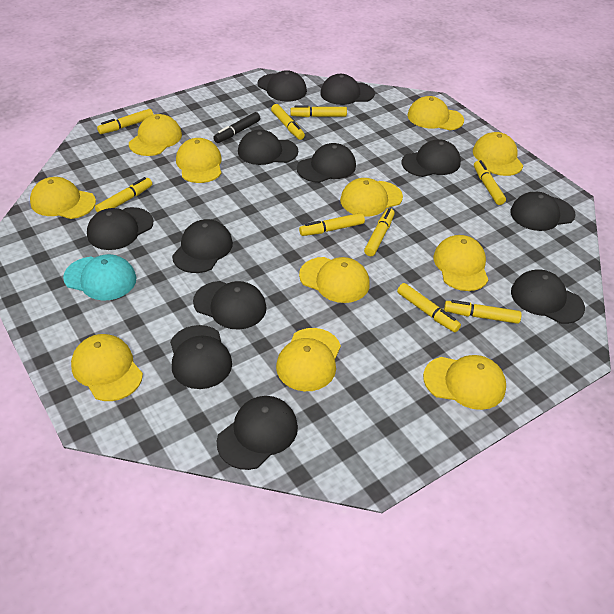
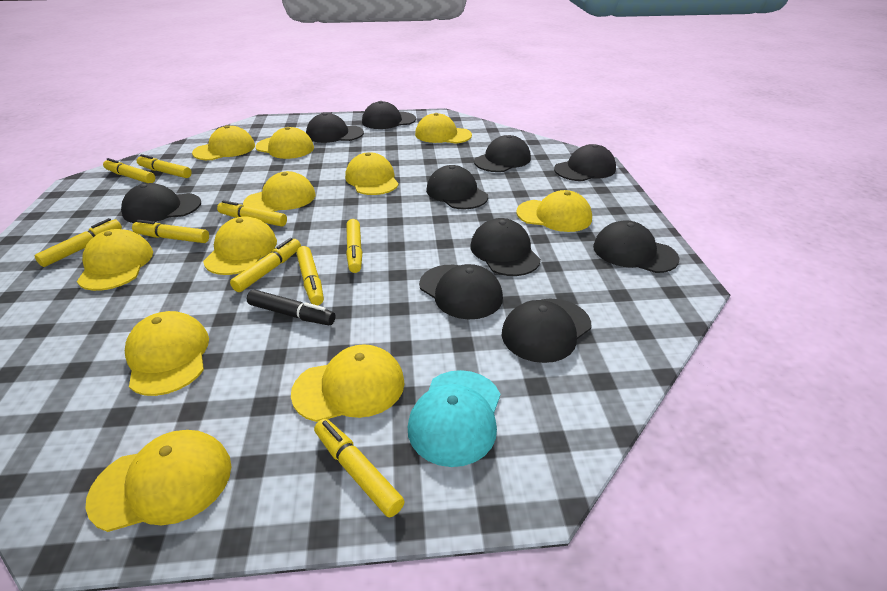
black cap: [87,207,153,250] [170,325,232,389] [172,219,233,273] [193,281,267,330] [217,396,298,470] [238,130,298,165] [257,70,307,102] [297,143,356,183] [320,74,375,105] [401,139,461,177] [510,191,575,231] [511,269,585,324] = 12 -> [121,183,201,223] [306,113,364,143] [362,101,416,129] [419,264,503,320] [426,165,488,209] [471,218,541,276] [474,135,531,172] [502,299,592,363] [554,144,616,181] [593,220,680,273] = 10

